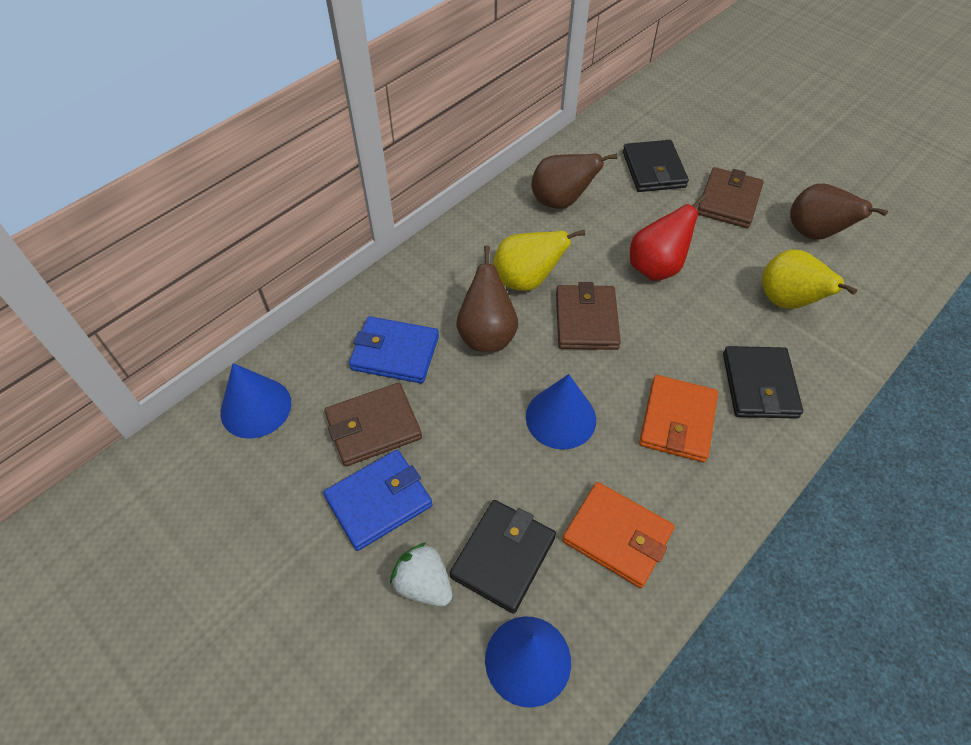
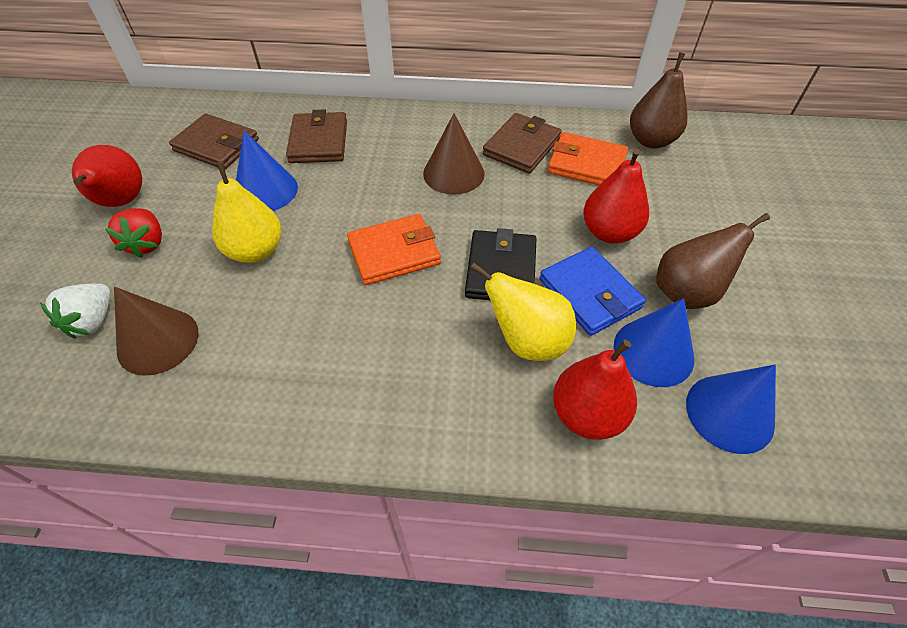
black wallet: [450,500,556,614] [623,140,689,192] [723,346,803,419] = 3 -> [465,228,537,300] = 1
blue wallet: [323,450,433,551] [349,316,439,384] = 2 -> [540,247,646,336] = 1
brown cone: none = 0 -> [114,287,199,376] [423,113,485,195] = 2
brown pear: [457,246,518,351] [531,153,617,209] [790,184,888,240] = 3 -> [630,52,688,148] [656,213,770,309] = 2
red pear: [630,193,708,281] = 1 -> [72,145,142,207] [553,340,637,440] [583,148,649,244] = 3
red strawberry: none = 0 -> [105,208,162,258] = 1

